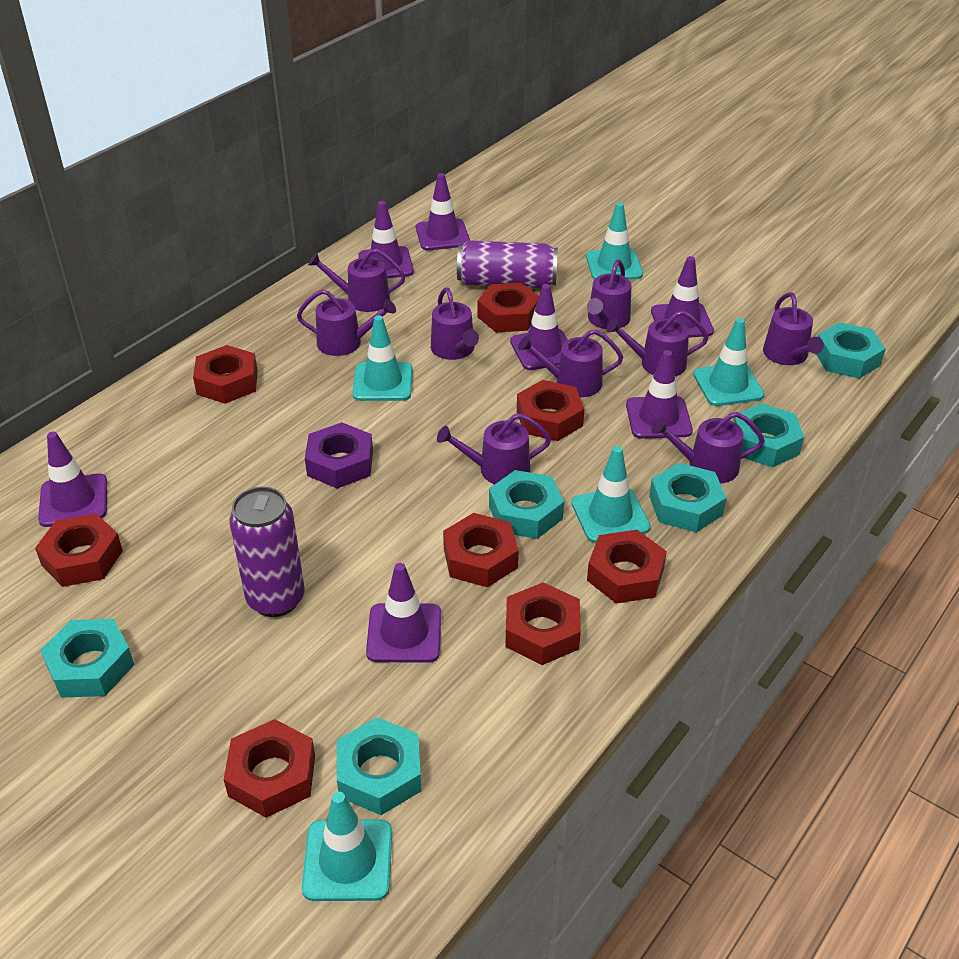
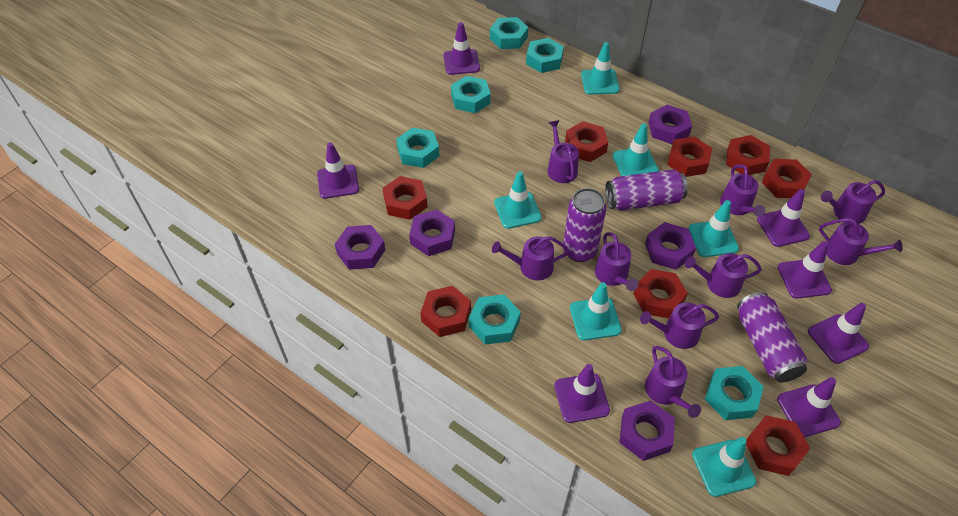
purple can: [229,487,305,617] [457,240,558,288] = 2 -> [563,188,606,262] [605,169,688,211] [737,292,808,382] = 3
purple nut: [305,422,373,489] = 1 -> [335,225,385,270] [409,209,455,256] [619,400,675,461] [645,222,696,270] [648,105,692,144] = 5
turquoise traffic cone: [302,792,392,901] [353,315,413,401] [572,446,650,543] [586,202,643,280] [693,318,764,406] = 5 -> [494,171,542,229] [570,282,622,340] [581,42,620,95] [612,124,659,176] [689,200,739,257] [692,437,756,497] = 6

